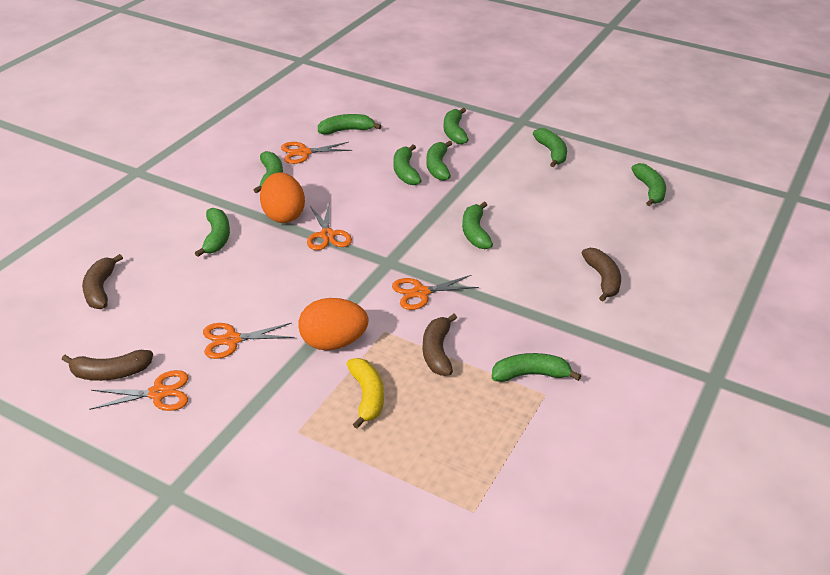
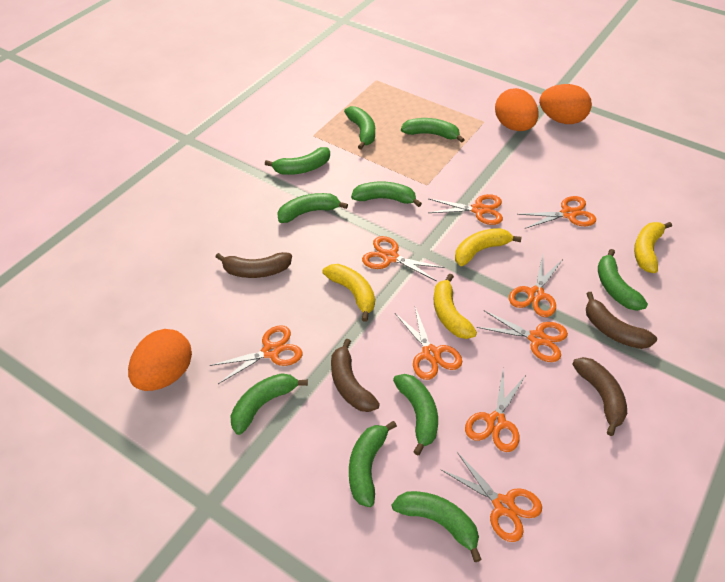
orange egg: [260,172,305,223] [298,298,369,350] = 2 -> [128,329,192,391] [495,88,539,131] [539,84,592,124] = 3
orange scissors: [89,370,188,411] [203,323,295,359] [281,142,352,164] [307,205,352,250] [392,275,479,310] = 5 -> [210,325,303,384] [362,236,445,281] [395,307,462,380] [428,194,503,225] [440,451,542,542] [465,371,526,452] [477,310,568,362] [509,254,563,317] [517,196,596,229] = 9
yellow banana: [347,358,384,429] = 1 -> [323,264,375,322] [434,274,477,339] [455,228,522,266] [634,222,672,273] = 4

